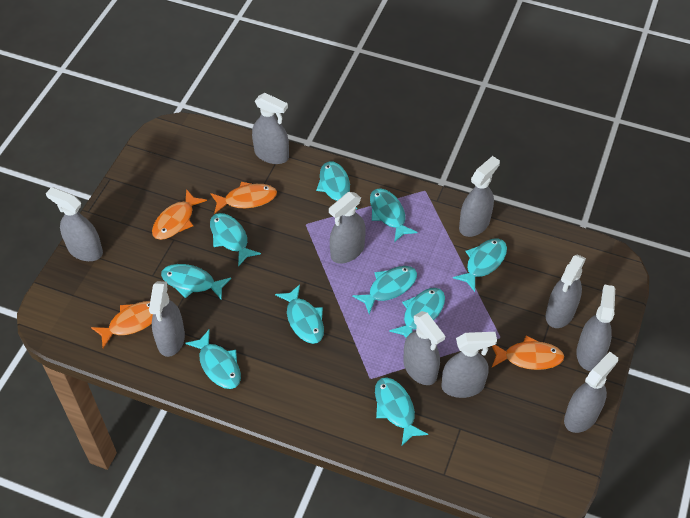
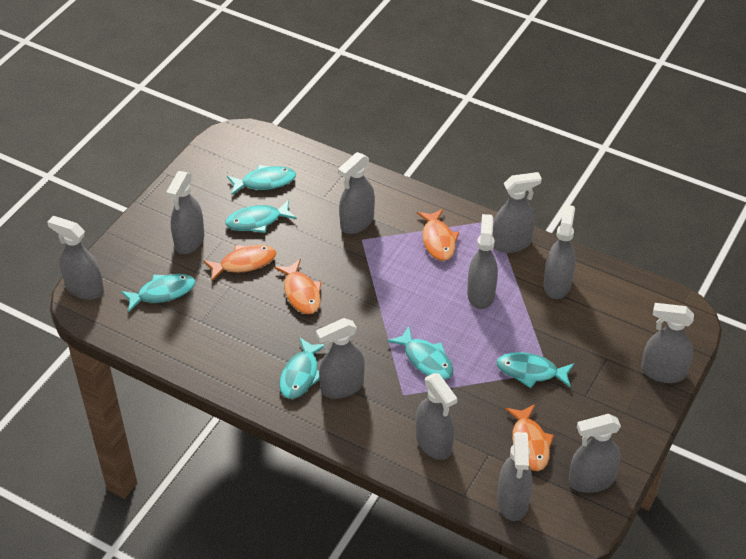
grey spray bottle: [46,187,103,261] [149,281,185,357] [252,93,289,164] [329,192,366,264] [403,311,445,385] [442,332,497,398] [459,156,500,237] [546,254,586,328] [564,352,618,433] [576,284,615,371] = 10 -> [47,216,104,300] [166,171,204,254] [316,318,365,399] [338,152,375,234] [416,373,458,460] [467,214,498,309] [492,172,542,253] [497,432,532,521] [543,205,576,299] [568,414,621,493] [641,303,694,383] = 11
turquoise fish: [161,264,231,300] [185,330,241,389] [210,213,261,266] [275,284,324,344] [316,161,357,209] [352,266,417,314] [370,188,418,242] [375,377,428,446] [389,288,445,338] [453,238,507,292] = 10 -> [121,274,195,312] [225,200,297,233] [227,165,296,195] [279,337,324,399] [387,326,453,379] [496,352,574,388] = 6

